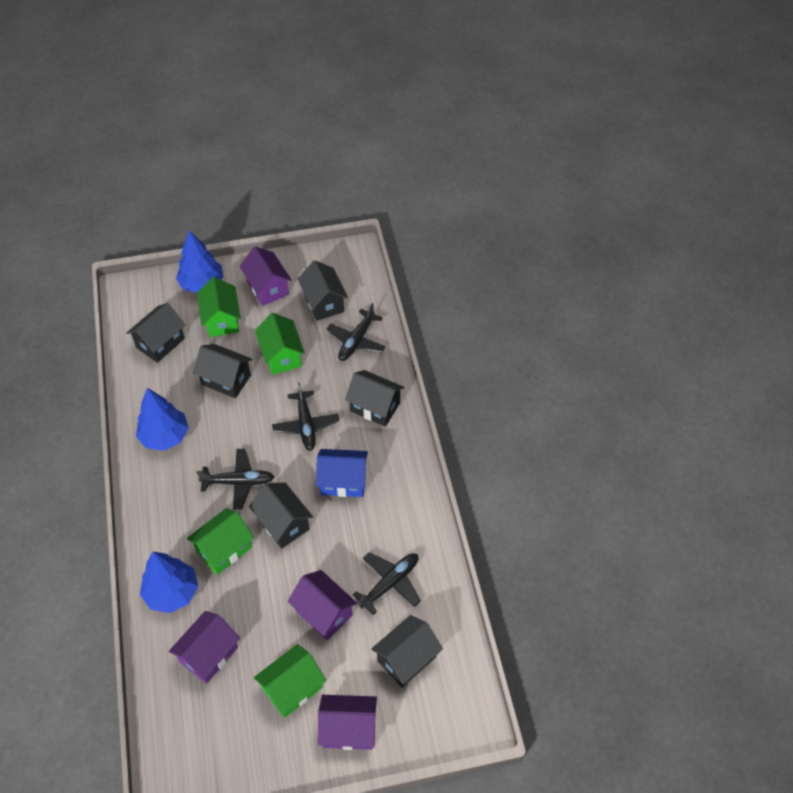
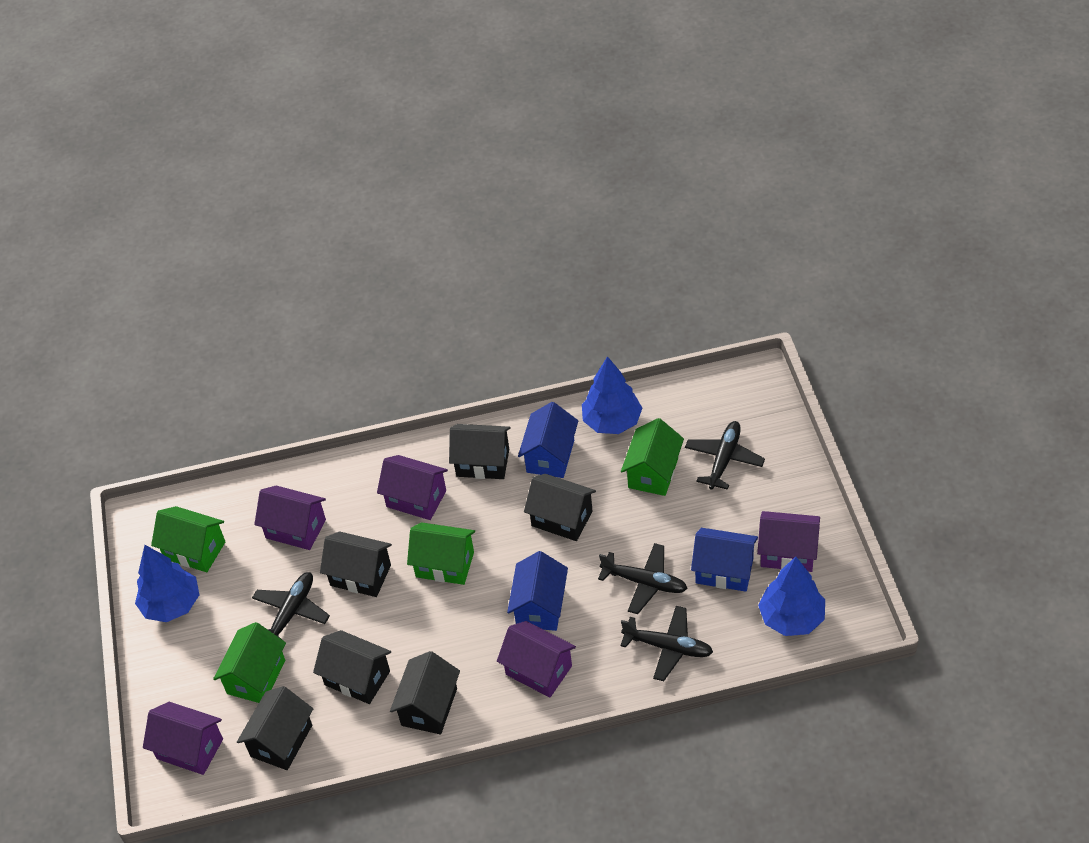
blue house: [316,449,368,497] = 1 -> [507,551,568,631] [518,402,578,478] [691,528,758,592] = 3
purple house: [169,611,240,684] [239,246,291,306] [288,570,357,640] [318,695,377,750] = 4 -> [143,702,223,775] [254,486,326,550] [377,455,448,520] [497,621,576,698] [757,511,820,572] = 5

